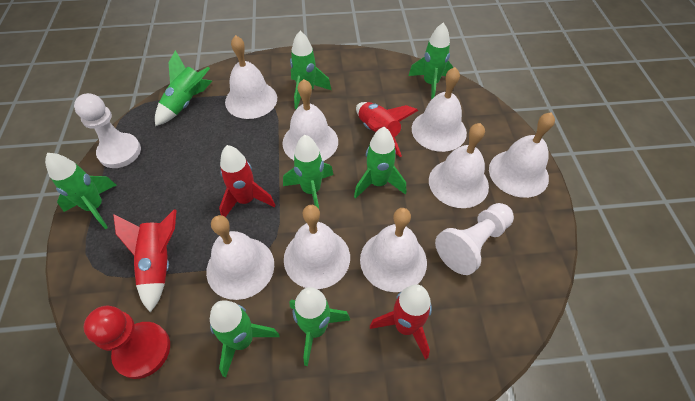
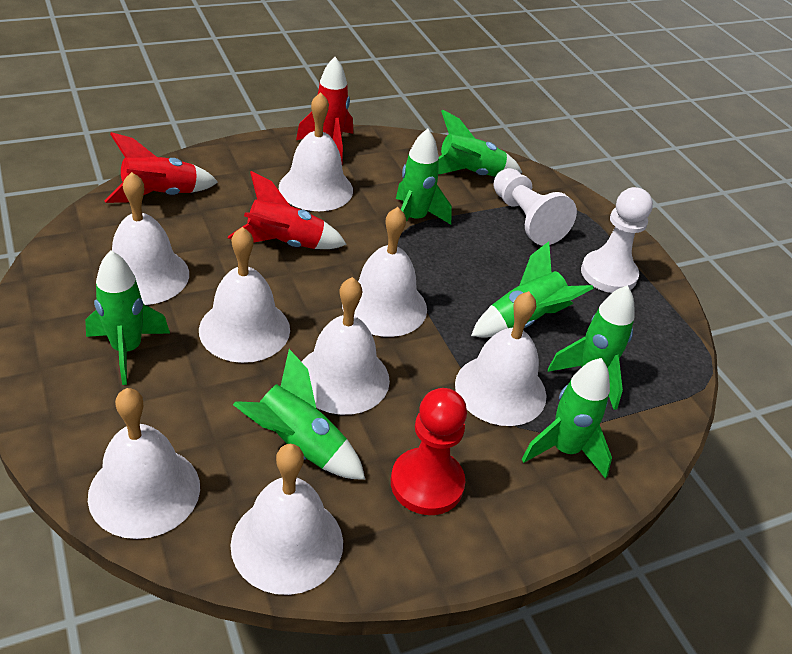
green rocket: [45,153,116,229] [155,50,212,126] [210,300,279,378] [283,135,334,209] [289,287,350,366] [290,31,331,109] [354,127,406,199] [408,22,453,100] = 8 -> [85,250,170,385] [233,349,365,480] [396,129,452,224] [438,110,523,177] [471,241,594,337] [522,358,612,479] [548,285,634,410] = 7
red rocket: [113,209,177,313] [219,145,275,217] [356,102,418,157] [370,284,432,360] = 4 -> [104,132,218,203] [228,171,347,249] [296,57,353,161] = 3

